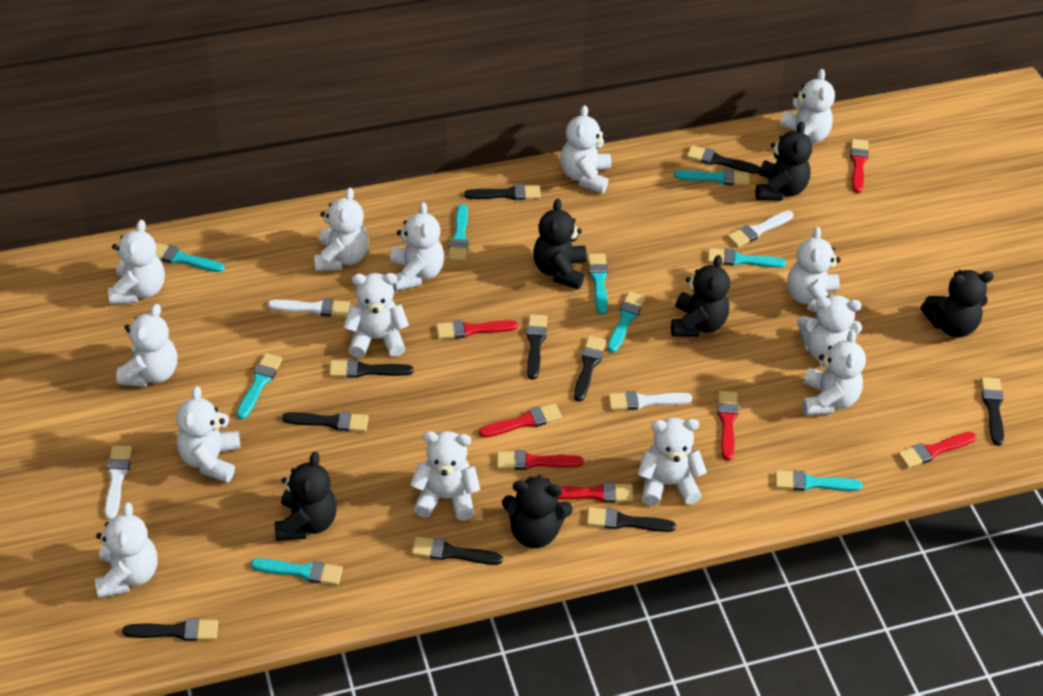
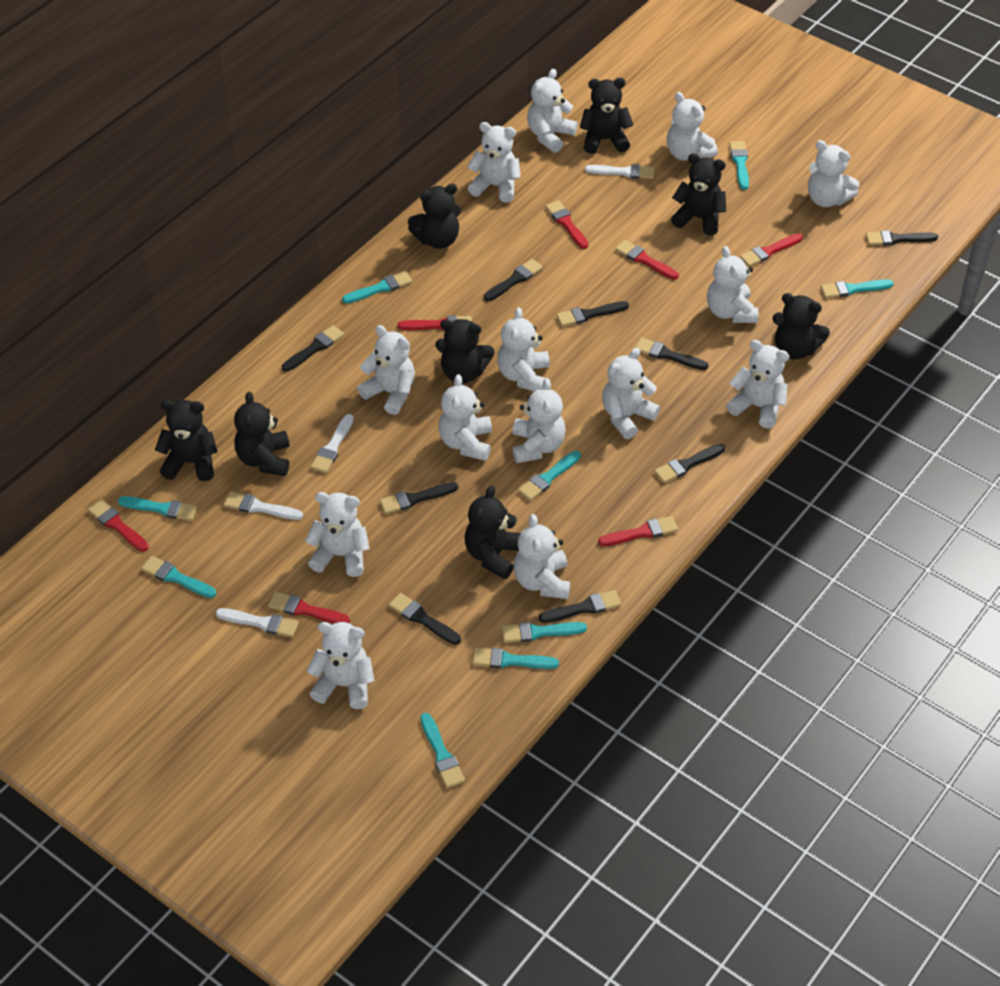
black brush: [122,619,218,641] [282,412,369,432] [329,359,413,378] [412,537,503,565] [464,184,541,200] [527,314,547,380] [574,336,606,402] [586,507,676,532] [687,145,760,174] [981,377,1004,446] = 10 -> [282,325,344,372] [380,482,458,514] [389,593,461,645] [484,259,543,301] [539,590,621,623] [557,301,629,327] [635,338,708,370] [654,444,725,483] [866,230,938,245] = 9
black teddy bear: [275,452,337,541] [502,475,573,548] [533,199,587,289] [671,255,730,337] [756,121,812,200] [921,270,994,337] = 6 -> [155,400,218,481] [234,392,290,476] [408,183,461,249] [435,319,494,384] [465,485,520,579] [580,78,633,154] [671,153,726,236] [772,293,830,360] = 8

